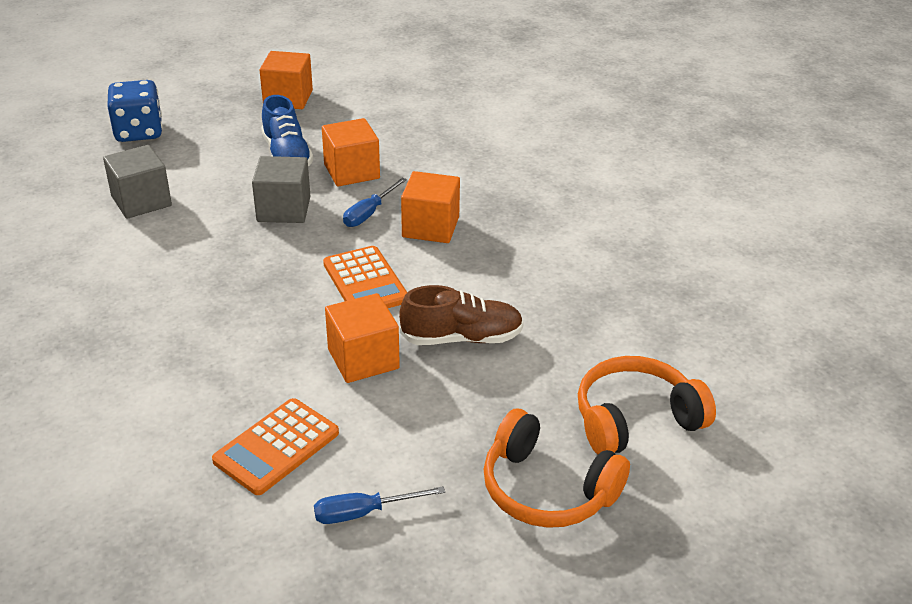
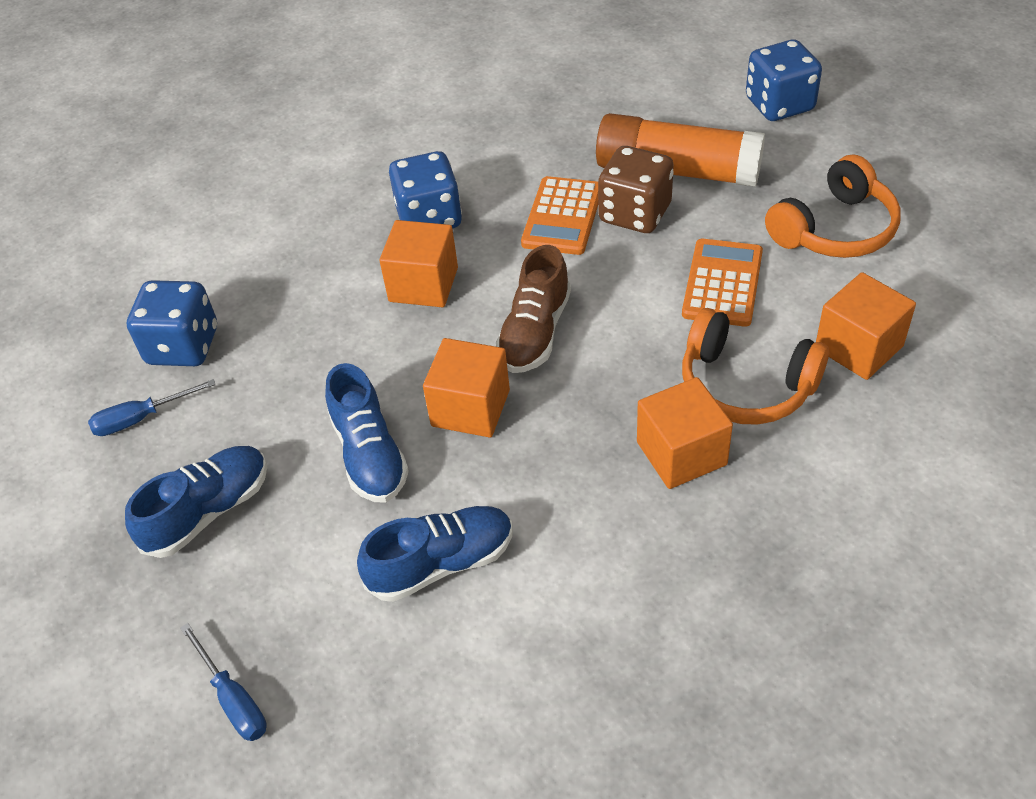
blue dice: [107,80,163,142] = 1 -> [127,280,217,366] [389,151,462,228] [746,39,822,121] = 3
blue shoe: [261,95,313,167] = 1 -> [125,446,267,558] [325,363,409,503] [357,506,513,602] = 3
brown dice: none = 0 -> [598,146,674,233] = 1
grey cube: [103,145,172,219] [252,156,311,223] = 2 -> none = 0
orange glue stick: none = 0 -> [596,113,765,187] = 1

